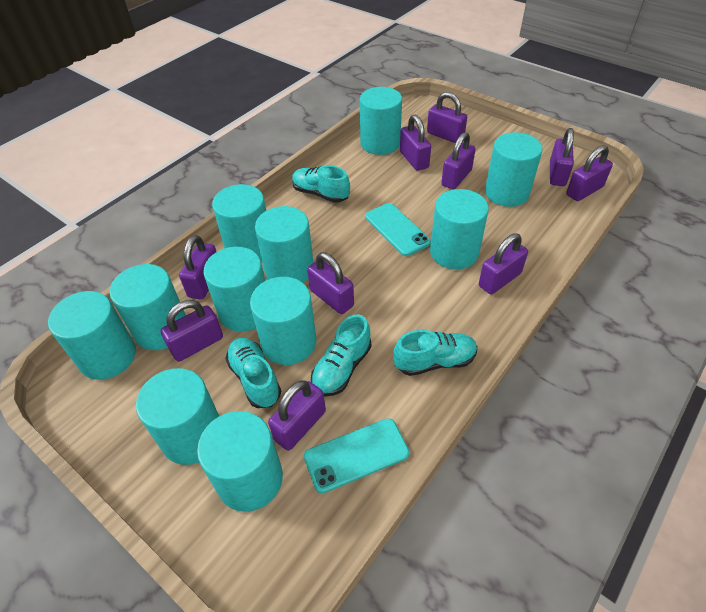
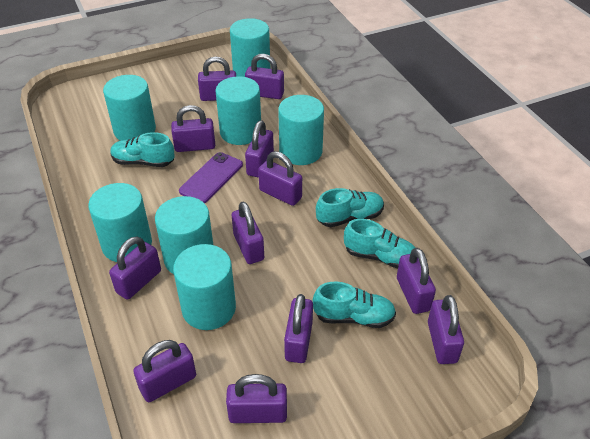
purple padlock: [161,300,223,362] [179,235,216,300] [268,380,326,451] [307,252,354,314] [400,114,431,171] [427,92,467,143] [441,132,476,189] [479,233,528,294] [550,128,574,186] [566,145,613,201] = 10 -> [109,236,161,300] [133,340,196,402] [171,105,215,152] [198,57,236,101] [226,374,287,423] [232,202,264,264] [245,54,284,99] [245,120,274,178] [258,151,302,206] [284,294,313,363] [397,248,436,314] [428,295,464,364] = 12
purple phone: none = 0 -> [179,152,243,203] = 1
turquoise cylinder: [48,291,136,380] [110,264,186,350] [136,368,219,465] [197,411,283,512] [203,247,265,332] [212,184,266,259] [250,277,316,365] [255,206,314,283] [360,87,402,155] [430,189,489,269] [485,132,543,207] = 11 -> [88,183,152,262] [103,75,156,141] [155,196,213,274] [173,244,236,330] [215,76,261,145] [230,18,270,77] [278,95,324,165] = 7
turquoise phone: [304,418,409,493] [365,203,431,256] = 2 -> none = 0

